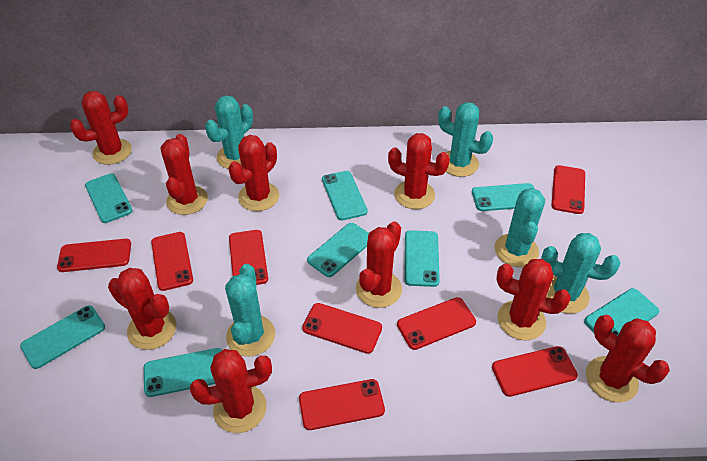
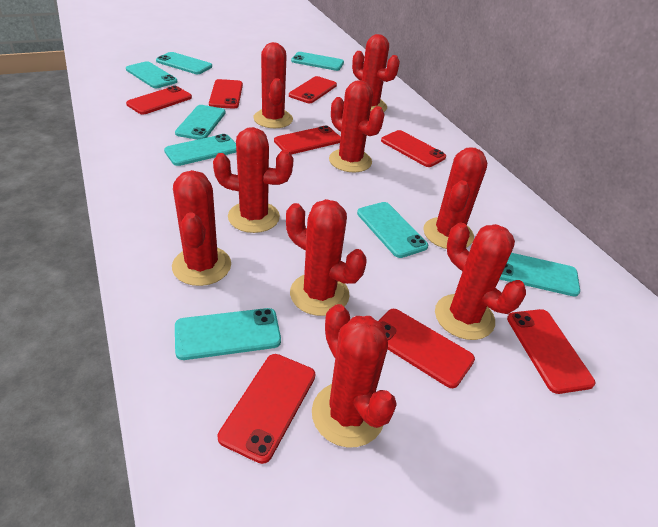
turquoise cactus: [205,95,253,169] [225,264,275,357] [438,102,493,177] [495,188,545,267] [541,233,620,314] = 5 -> none = 0

